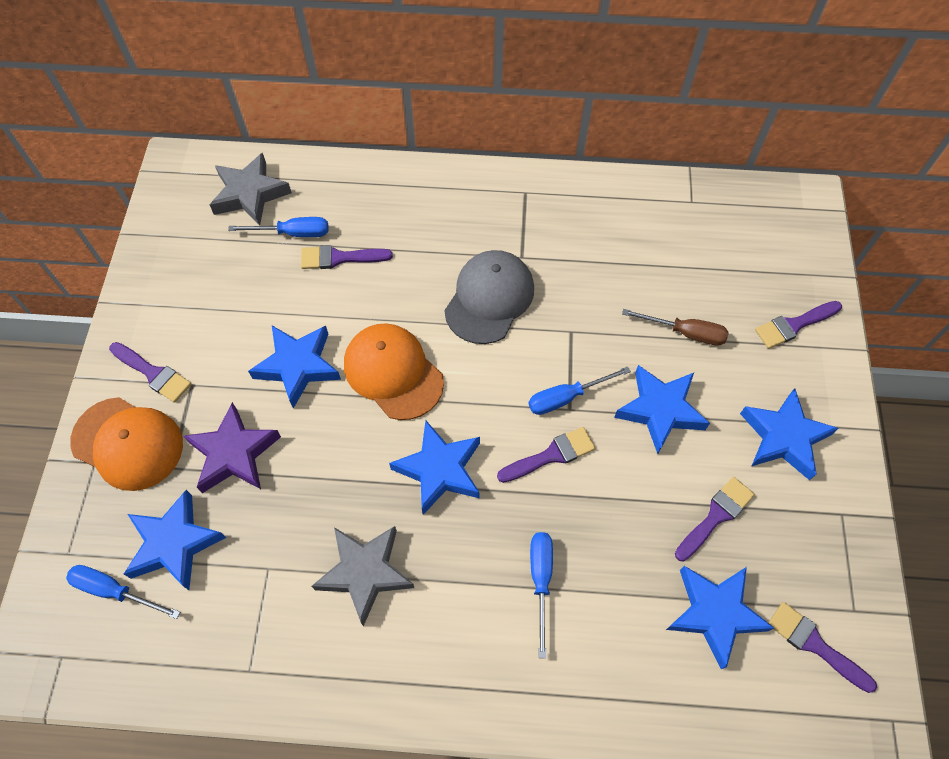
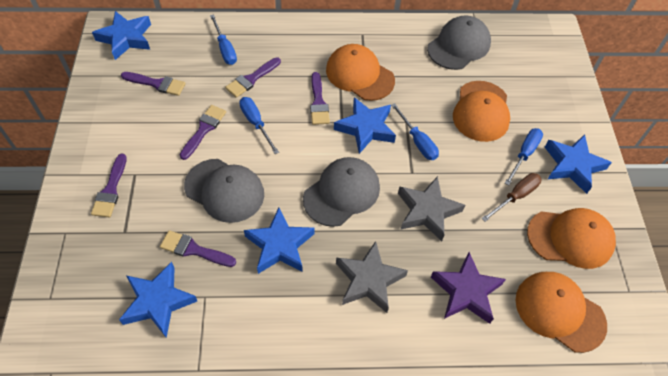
blue star: [124,490,226,590] [248,326,341,408] [389,420,480,515] [614,365,710,454] [666,566,774,669] [740,388,839,480] = 6 -> [92,11,151,60] [119,262,197,338] [244,208,315,274] [334,97,396,154] [545,134,612,194] = 5
grey cap: [444,250,534,344] = 1 -> [184,159,264,223] [303,157,380,227] [427,16,491,70] = 3
orange cap: [70,397,183,491] [344,323,444,420] = 2 -> [326,44,395,101] [453,81,510,142] [515,272,607,353] [527,208,616,269] = 4

